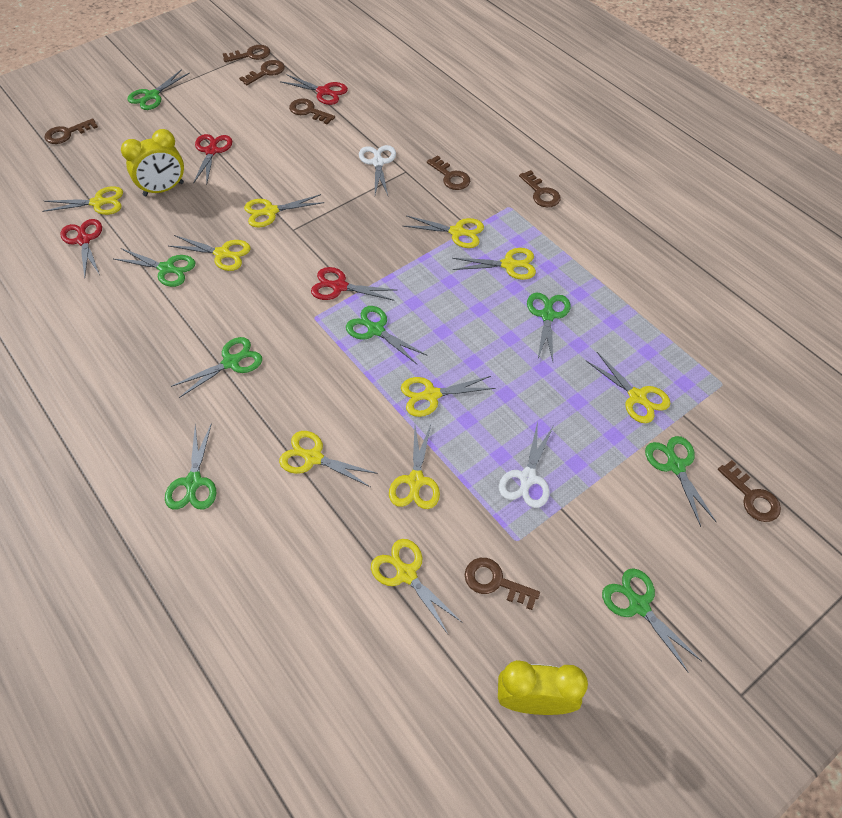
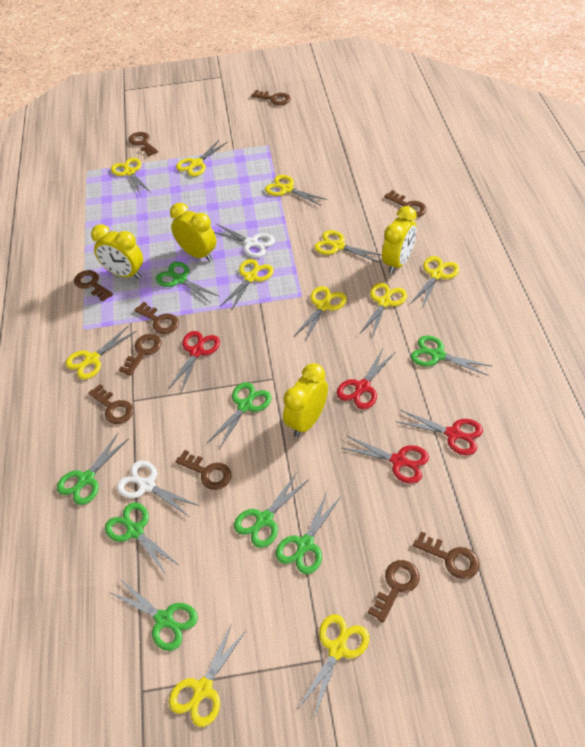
brown key: [44,118,98,144] [223,45,270,62] [239,60,285,85] [289,98,335,124] [427,155,470,190] [465,558,540,610] [519,170,561,207] [718,460,781,522] = 8 -> [74,270,113,302] [88,384,134,424] [119,334,162,376] [129,132,158,157] [134,302,179,334] [175,450,231,490] [251,90,291,105] [368,560,420,623] [384,190,427,217] [413,531,480,579] = 10
yellow clock: [121,129,184,196] [498,660,588,715] = 2 -> [91,224,143,279] [170,203,216,262] [283,363,328,437] [382,206,417,274] = 4
yellow scissors: [42,186,123,215] [169,235,250,271] [244,194,324,227] [279,431,378,487] [371,539,463,634] [389,424,440,509] [401,376,495,417] [403,215,484,248] [452,248,536,280] [586,352,671,423] = 10 -> [65,326,137,380] [111,158,150,196] [169,623,246,727] [176,140,227,177] [220,259,274,311] [265,175,328,205] [293,286,347,341] [298,614,369,717] [314,230,382,263] [359,283,407,338] [410,256,460,308] = 11

